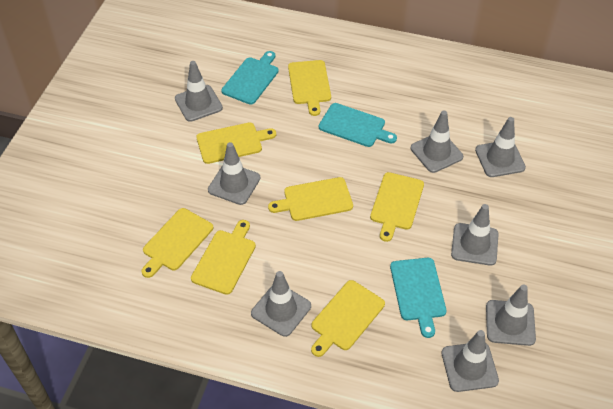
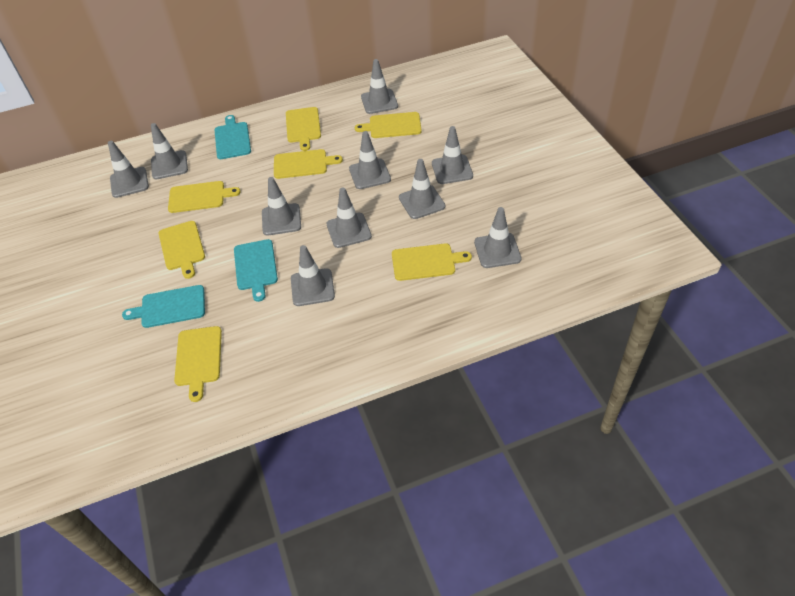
grey traffic cone: [175,61,223,122] [208,142,260,205] [251,271,311,337] [411,110,463,173] [442,330,499,392] [451,204,499,266] [475,117,526,177] [486,285,536,346] = 8 -> [108,141,149,198] [151,123,188,179] [262,177,301,236] [291,245,335,306] [327,187,372,248] [349,131,391,189] [361,59,398,114] [399,159,445,219] [432,126,473,184] [474,207,522,268] = 10

